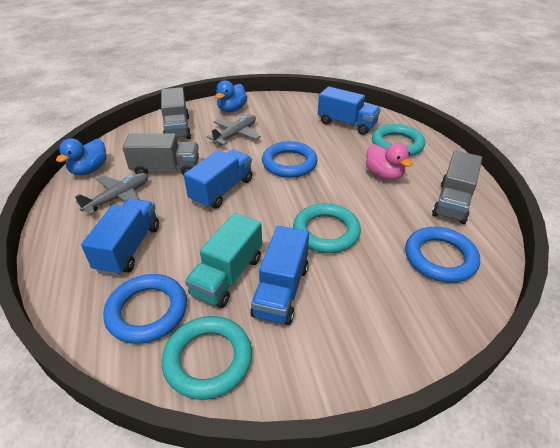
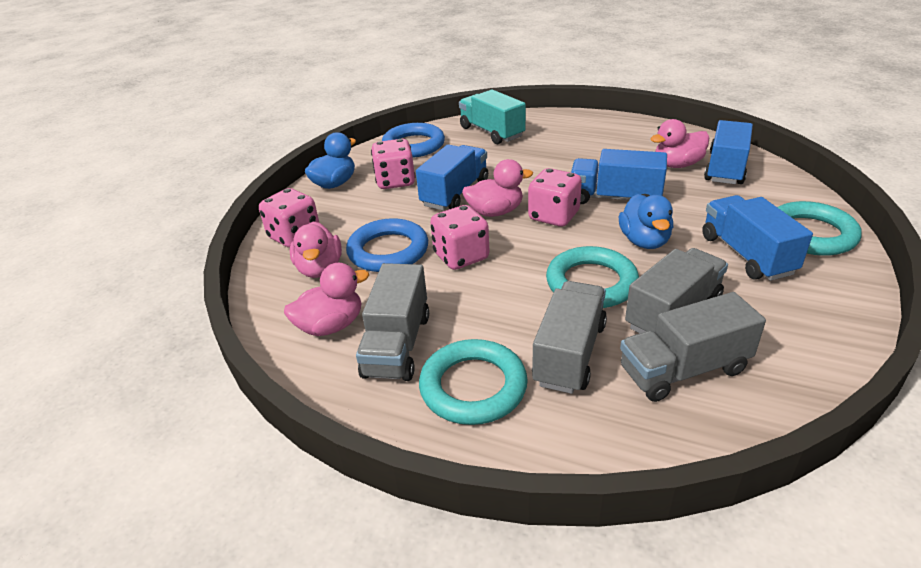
blue ring: [103,274,187,344] [262,141,318,178] [405,227,480,283] = 3 -> [346,218,428,272] [382,123,445,158] = 2
grey plane: [75,173,148,215] [207,115,261,145] = 2 -> none = 0
grey truck: [122,133,199,175] [161,87,191,139] [432,151,482,224] = 3 -> [356,263,429,381] [532,281,607,394] [620,292,766,402] [625,248,728,333] = 4
pink dice: none = 0 -> [259,188,319,248] [371,139,416,189] [430,205,490,270] [528,168,582,227] = 4
pink duck: [366,143,413,180] = 1 -> [284,263,369,336] [290,222,342,278] [462,159,533,217] [650,119,709,168] = 4

